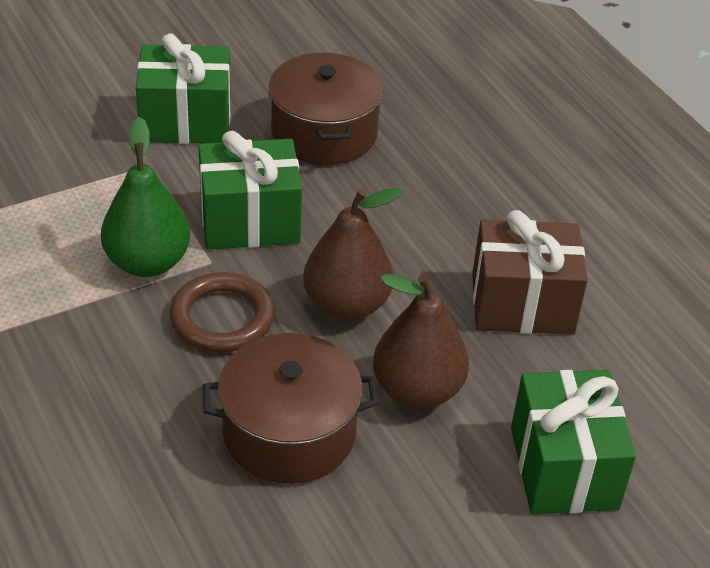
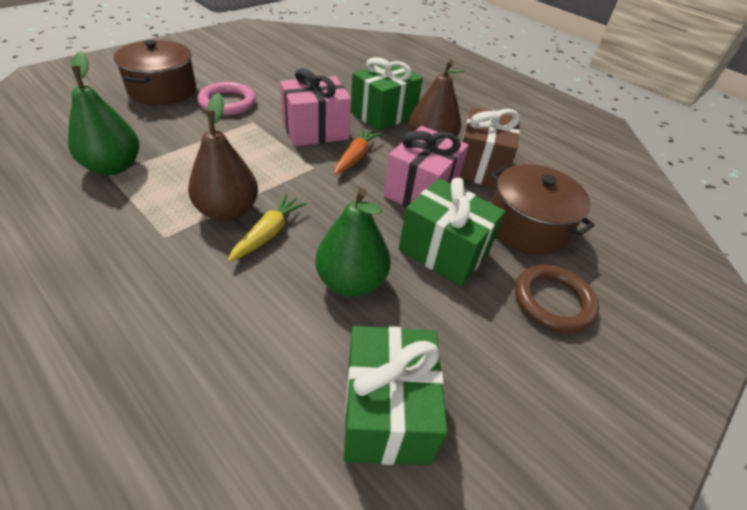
green pear: [101,117,190,277] = 1 -> [68,51,139,175] [315,188,391,297] = 2
orange carrot: none = 0 -> [334,127,381,175] = 1
pink gift: none = 0 -> [280,68,351,146] [383,126,469,207] = 2
pink ring: none = 0 -> [198,82,256,115] = 1
yellow carrot: none = 0 -> [228,193,307,262] = 1

